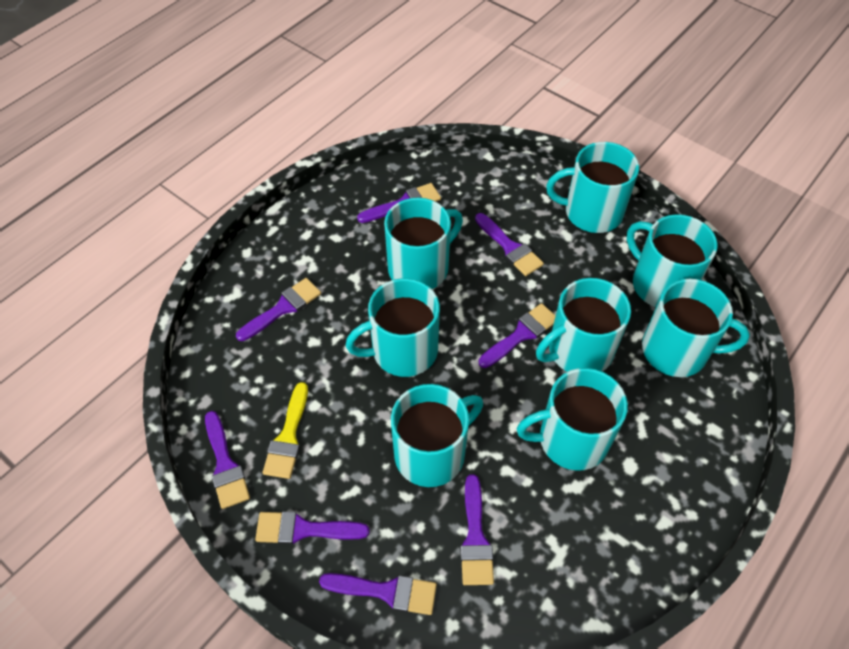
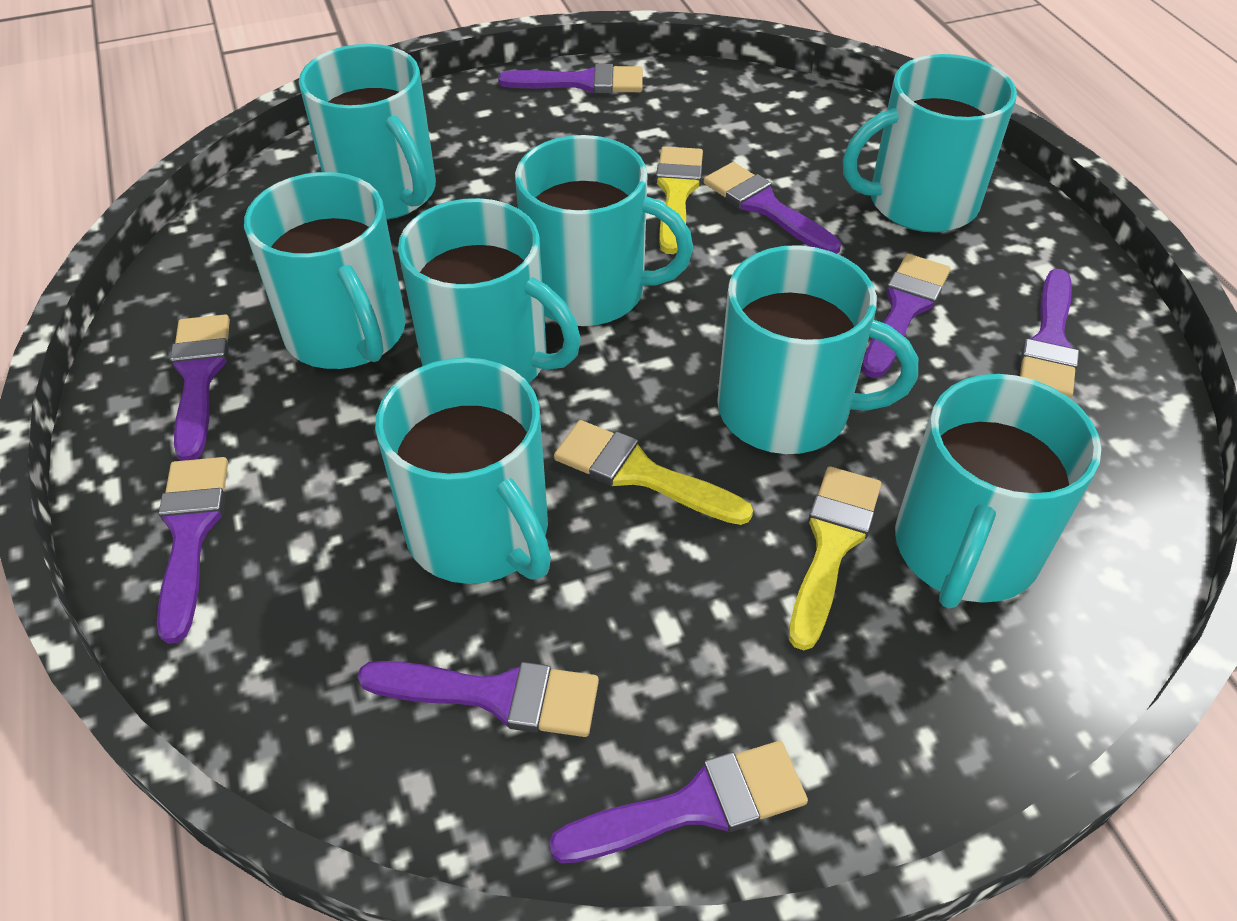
yellow brush: [263,382,308,479] = 1 -> [554,420,753,525] [656,146,703,254] [789,466,881,650] = 3

